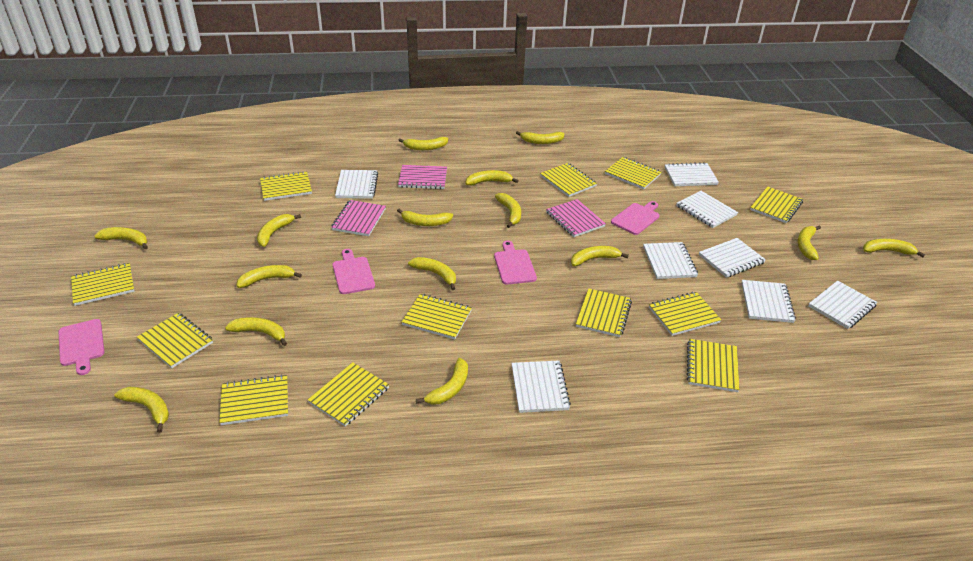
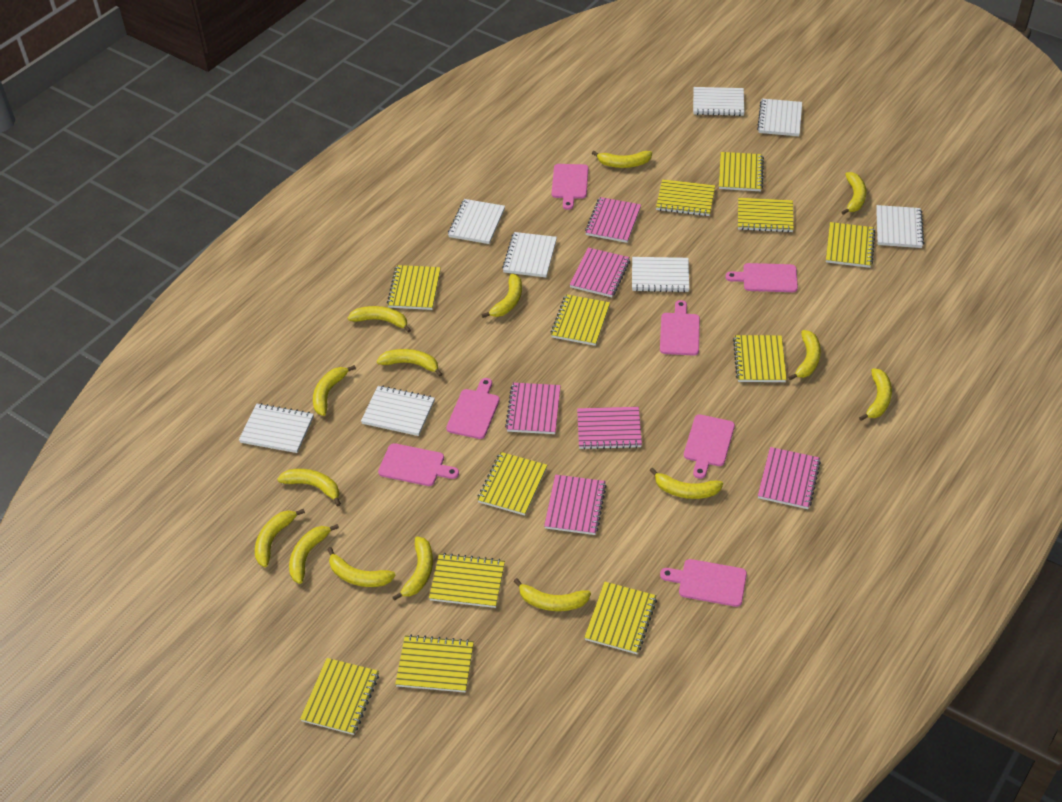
pink cutting board: [58,319,104,375] [333,249,375,294] [494,241,537,285] [611,201,660,235] = 4 -> [378,443,459,486] [446,378,500,439] [552,164,588,210] [660,300,700,356] [660,559,747,607] [684,414,735,479] [725,263,798,292] = 7
pink notebook: [331,200,386,236] [398,165,447,189] [546,199,606,237] = 3 -> [505,383,561,434] [544,475,607,535] [570,248,630,297] [577,407,642,450] [585,197,641,243] [758,447,821,509] = 6

